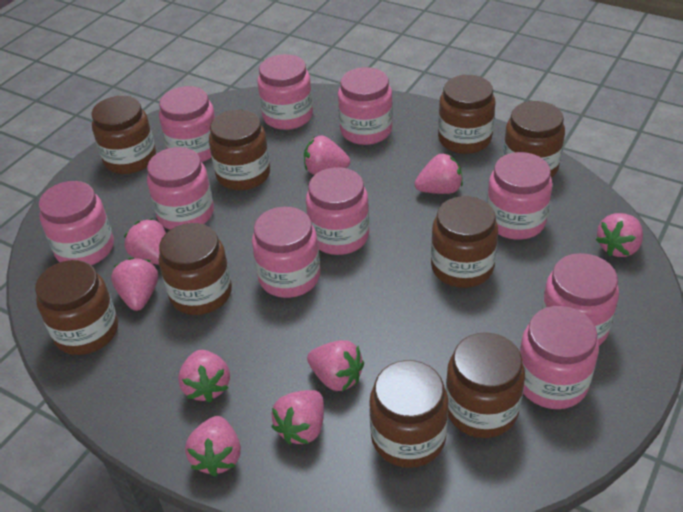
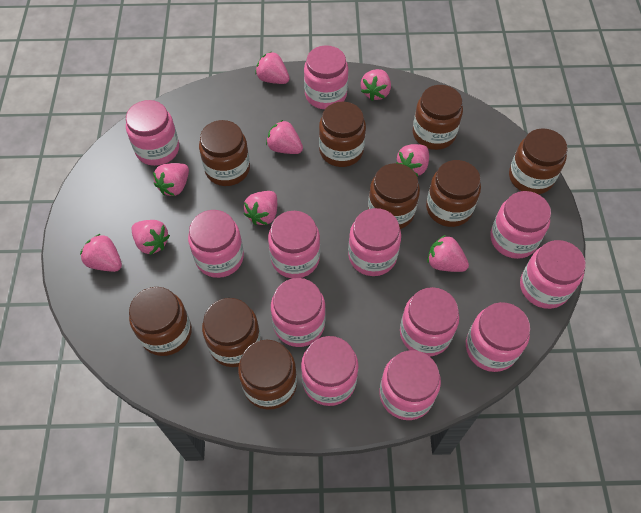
pink jar: [39,181,114,265] [147,147,214,230] [159,86,215,162] [252,207,320,298] [258,54,313,130] [306,167,369,255] [338,67,393,145] [487,152,553,240] [519,306,599,409] [541,253,619,346] = 10 -> [126,100,179,166] [188,210,244,278] [268,211,320,278] [271,278,326,347] [301,336,359,406] [304,45,348,109] [348,208,401,276] [380,350,441,420] [400,287,459,357] [466,302,530,372] [491,191,551,259] [520,240,586,309] = 12

